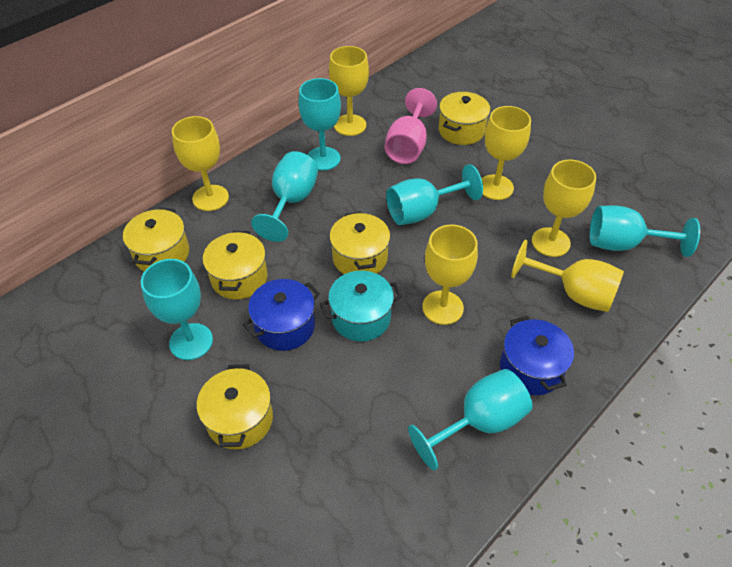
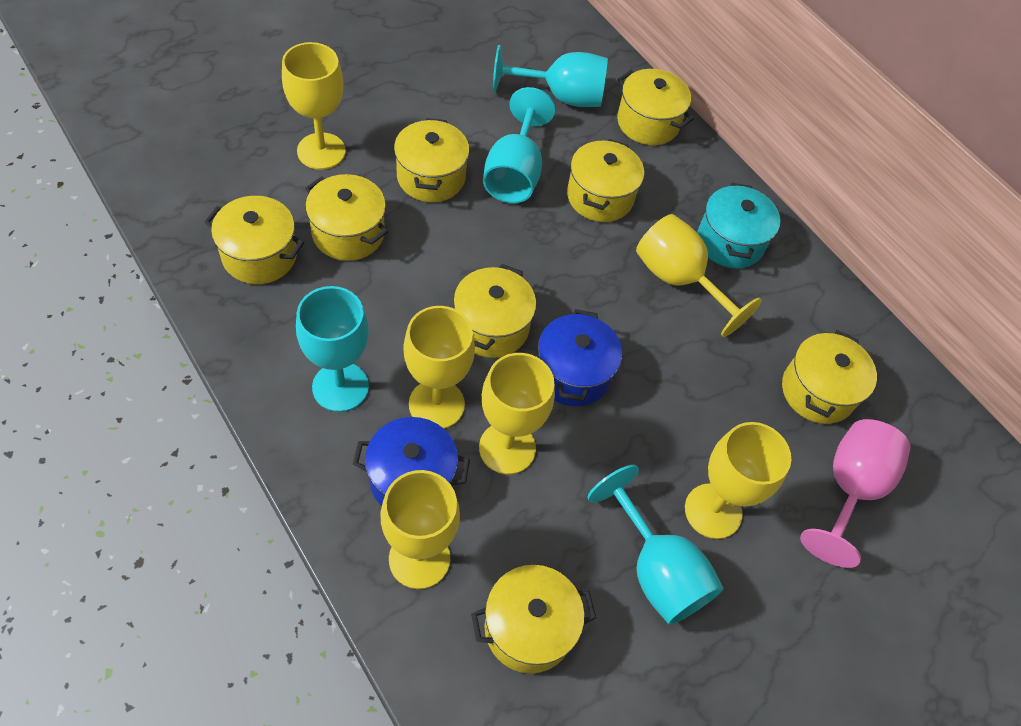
turquoise goblet: [141,259,213,360] [251,151,318,242] [298,78,341,171] [386,164,483,225] [408,369,532,470] [589,205,700,257] = 6 -> [296,286,369,412] [483,87,555,203] [493,45,608,107] [587,465,724,625] = 4
yellow pot: [123,208,189,272] [197,364,273,449] [203,231,268,299] [329,211,390,274] [438,92,490,145] = 5 -> [205,196,304,284] [305,174,388,261] [394,118,469,202] [453,264,536,358] [471,565,596,673] [567,139,644,222] [617,69,694,145] [782,330,877,424] = 8

